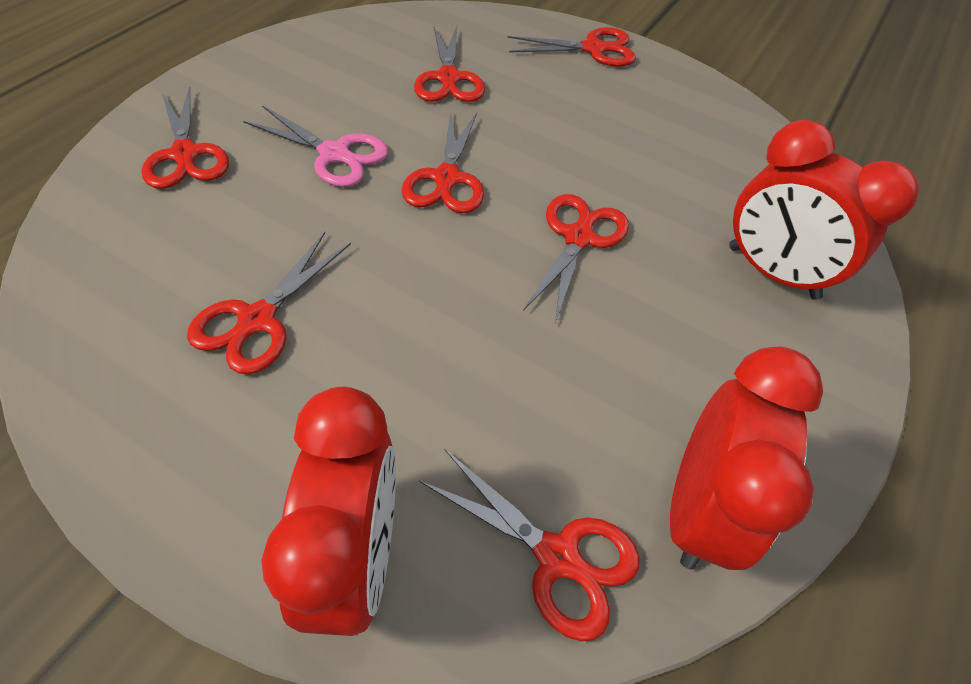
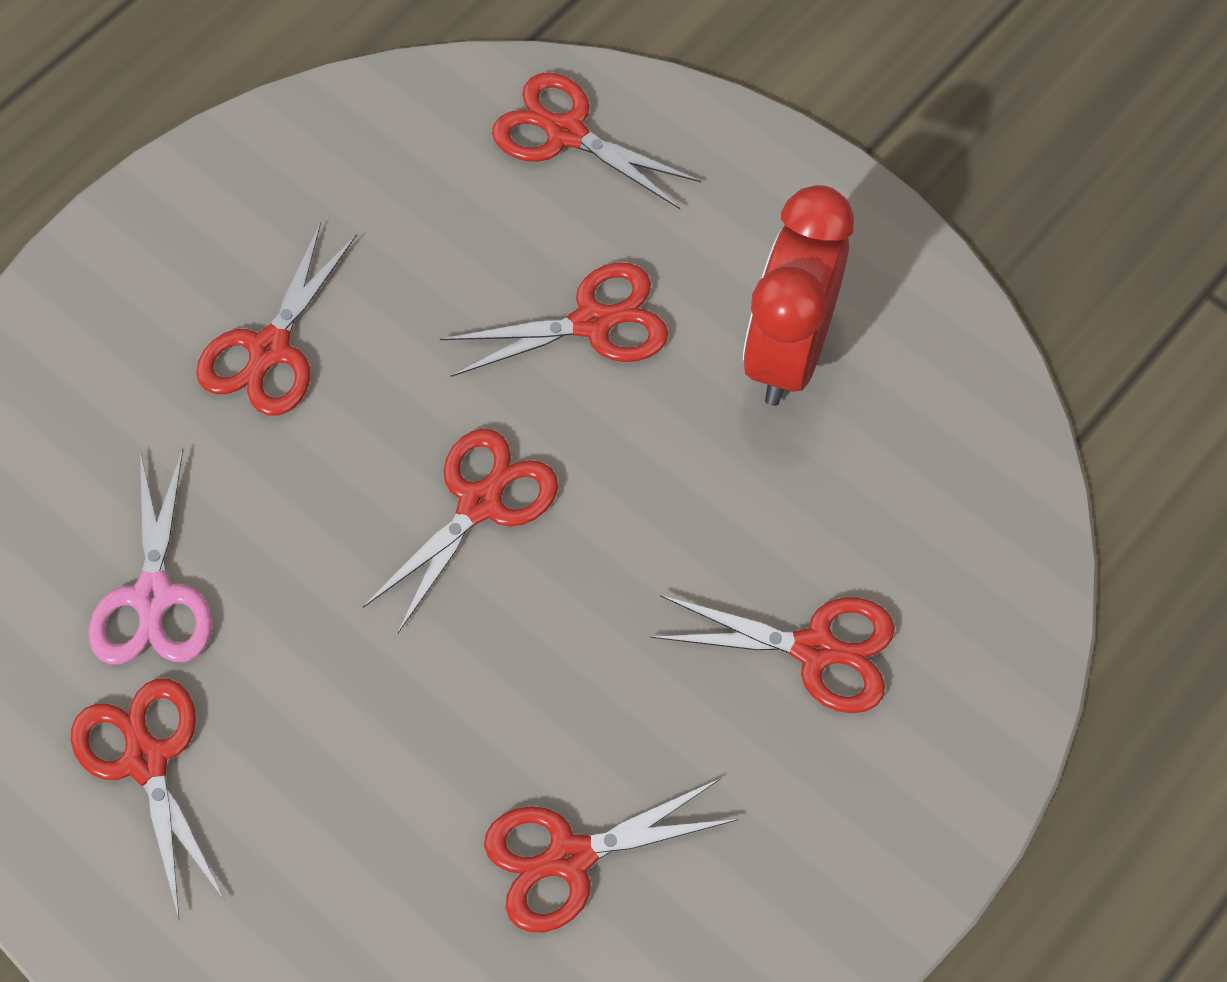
red clock: [261,387,396,636] [670,346,823,570] [729,120,919,300] = 3 -> [743,185,854,406] = 1

